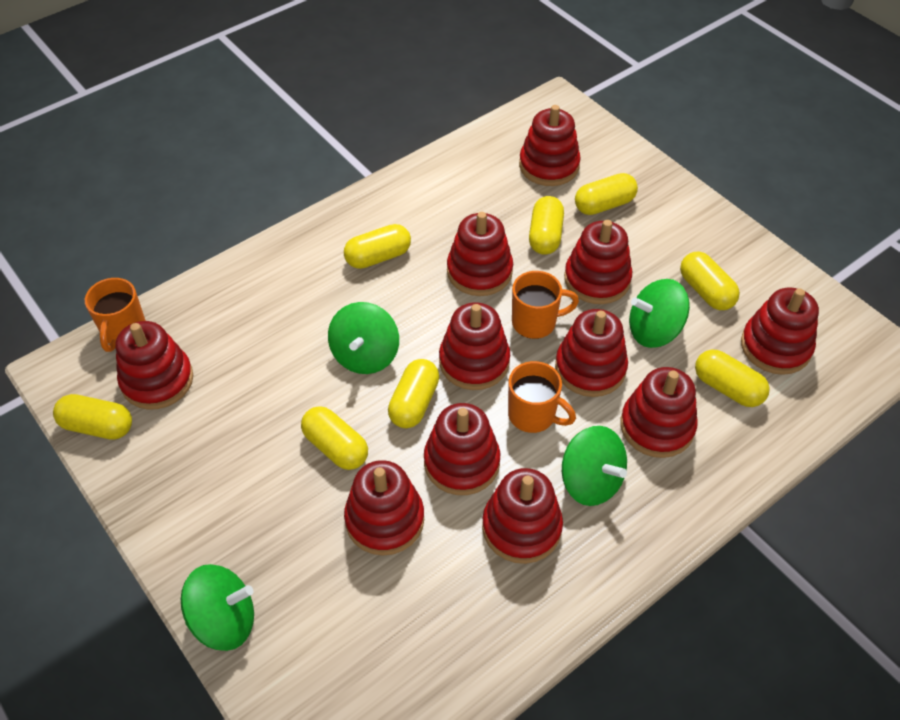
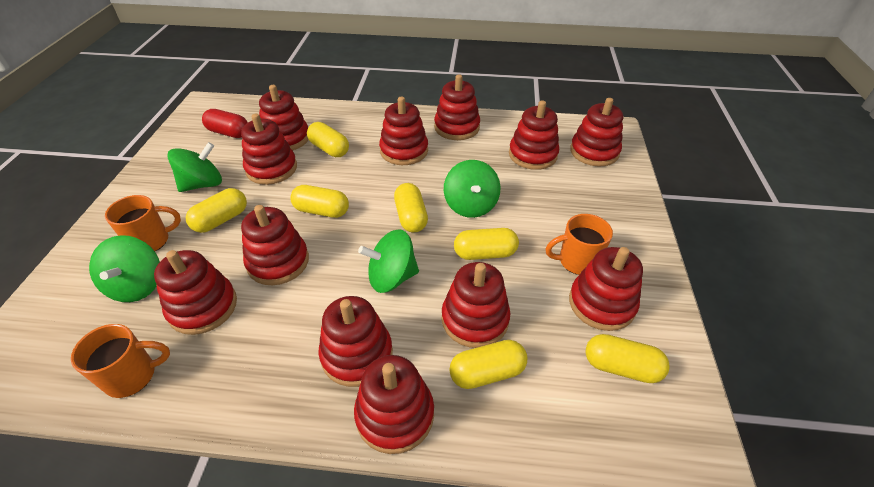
red capsule: none = 0 -> [202,109,248,138] = 1
red stacking toy: [115,321,193,410] [344,460,424,556] [424,403,500,495] [439,302,510,390] [447,212,513,296] [482,468,563,564] [519,105,581,186] [555,309,628,397] [564,220,632,304] [620,367,698,458] [741,288,819,375] = 11 -> [154,250,237,335] [241,114,297,185] [241,205,309,285] [259,85,309,151] [318,296,393,387] [354,355,434,454] [379,97,428,165] [434,74,480,140] [442,262,510,348] [509,100,559,170] [569,247,643,331] [570,98,623,166] = 12
yellow capsule: [53,394,132,440] [301,406,368,470] [344,224,411,269] [388,359,439,428] [529,196,564,255] [575,173,638,215] [680,252,740,310] [695,350,770,407] = 8 -> [186,188,247,233] [291,185,349,218] [307,122,349,157] [394,183,428,232] [449,340,527,389] [454,228,519,260] [585,334,670,383] = 7

